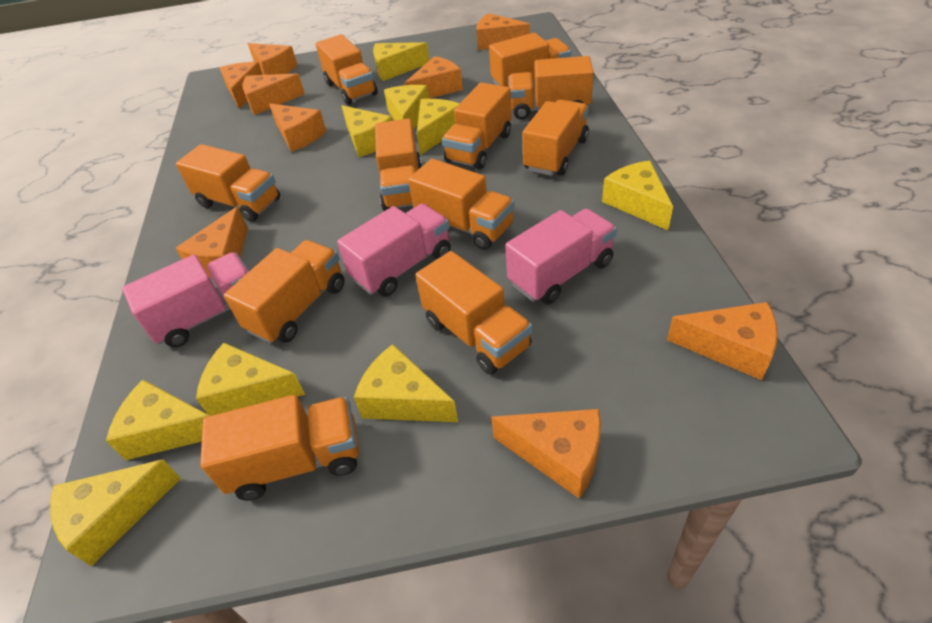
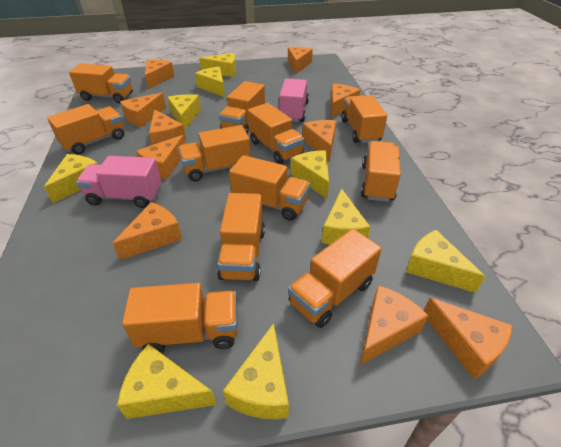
orange cheese: [176,207,248,278] [220,62,263,109] [242,73,305,115] [248,43,298,75] [269,103,326,152] [405,56,463,99] [476,13,530,50] [491,409,601,499] [667,302,778,380] = 9 -> [112,202,182,260] [120,93,166,127] [136,135,185,179] [145,60,175,89] [149,109,186,145] [288,47,313,74] [302,120,336,162] [331,84,360,118] [360,285,429,365] [424,298,513,379] = 10
pink truck: [122,252,249,348] [337,204,451,297] [505,209,617,304] = 3 -> [76,156,162,208] [279,79,309,122] = 2

